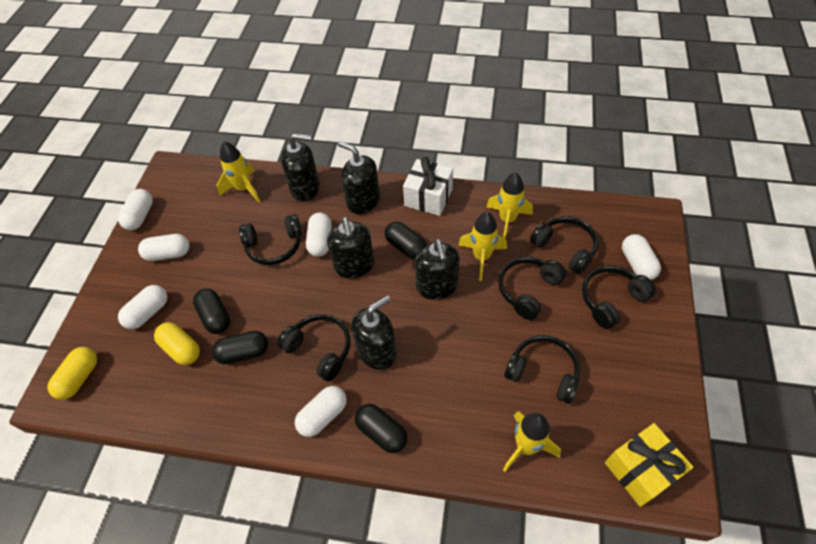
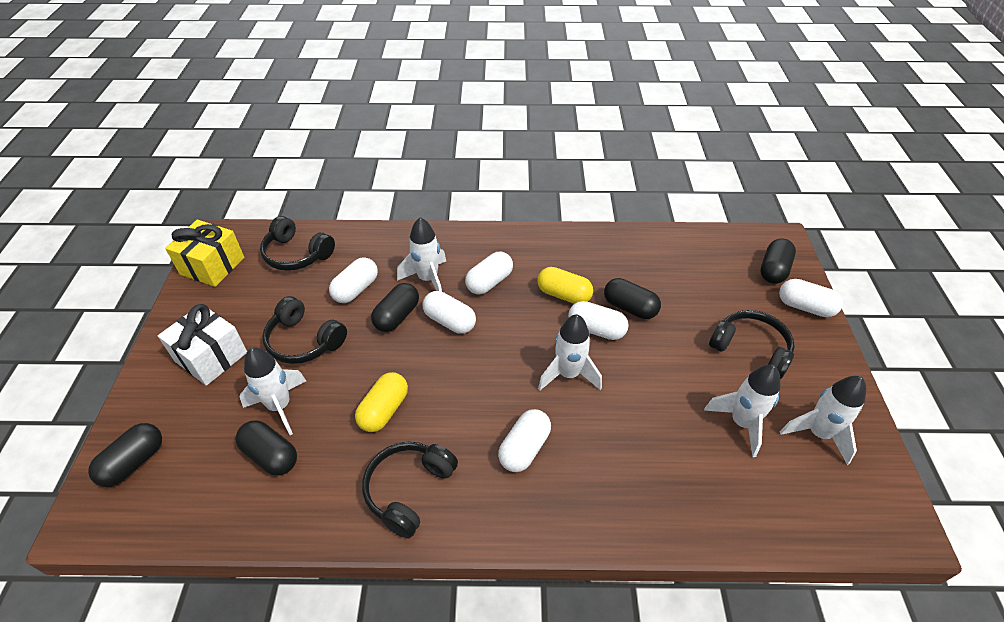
black capsule: [193,289,230,334] [212,331,268,364] [355,404,408,453] [385,221,427,259] = 4 -> [88,423,162,487] [235,420,297,475] [371,283,419,332] [604,278,661,319] [760,238,796,284] = 5
black headphones: [239,214,302,265] [277,314,351,382] [498,257,567,320] [504,335,580,404] [530,216,599,275] [582,266,656,329] = 6 -> [260,216,335,271] [262,296,347,364] [362,442,458,538] [709,310,795,380] = 4
black soap dispenser: [281,134,320,202] [327,217,374,278] [338,141,380,214] [351,295,397,370] [415,239,460,300] = 5 -> none = 0
white rocket: none = 0 -> [239,347,306,435] [397,217,446,292] [538,314,602,390] [704,365,780,457] [780,376,866,465] = 5
yellow rocket: [217,141,260,202] [458,212,507,281] [486,172,533,238] [503,411,561,472] = 4 -> none = 0

